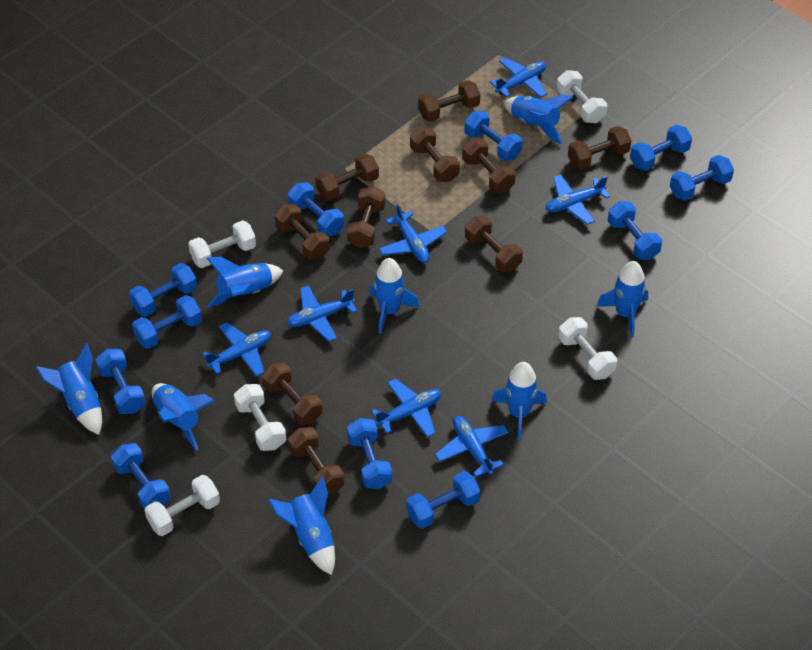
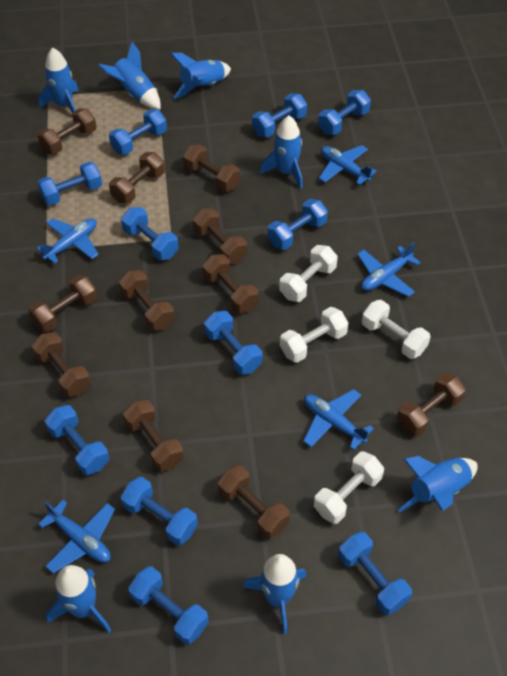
blue plane: [202,322,271,377] [287,285,357,342] [371,379,441,437] [379,203,447,263] [435,416,509,477] [490,57,547,98] [546,175,610,225] = 7 -> [36,218,99,264] [38,500,115,573] [303,389,374,450] [319,145,377,185] [357,242,421,297] = 5
blue rocket: [36,343,102,435] [152,383,215,450] [206,257,283,308] [268,476,335,575] [369,258,419,334] [492,362,547,440] [504,94,574,144] [597,261,648,338] = 8 -> [39,47,79,113] [46,565,111,633] [98,42,161,109] [170,53,231,99] [243,554,306,635] [260,115,303,189] [398,456,478,513] = 7
brown dumbbell: [262,362,322,425] [275,204,330,260] [288,427,344,495] [315,153,379,201] [347,186,385,248] [410,127,460,182] [418,80,480,122] [462,138,515,193] [465,216,523,272] [568,126,632,170] = 10 -> [28,275,97,332] [32,332,91,397] [37,108,96,155] [109,152,165,203] [119,270,174,331] [123,399,184,471] [183,144,240,192] [193,209,247,264] [202,254,259,313] [218,465,290,539] [396,372,466,436] = 11
white dumbbell: [144,475,220,536] [188,220,256,268] [234,384,286,451] [556,70,607,123] [558,317,617,380] = 5 -> [279,245,338,302] [280,307,348,363] [314,452,384,524] [362,300,431,359] = 4

